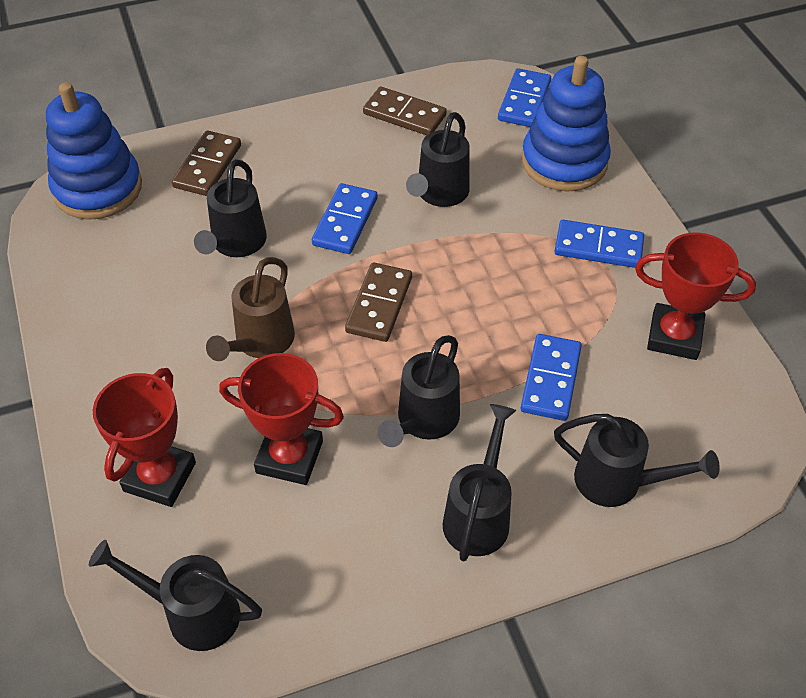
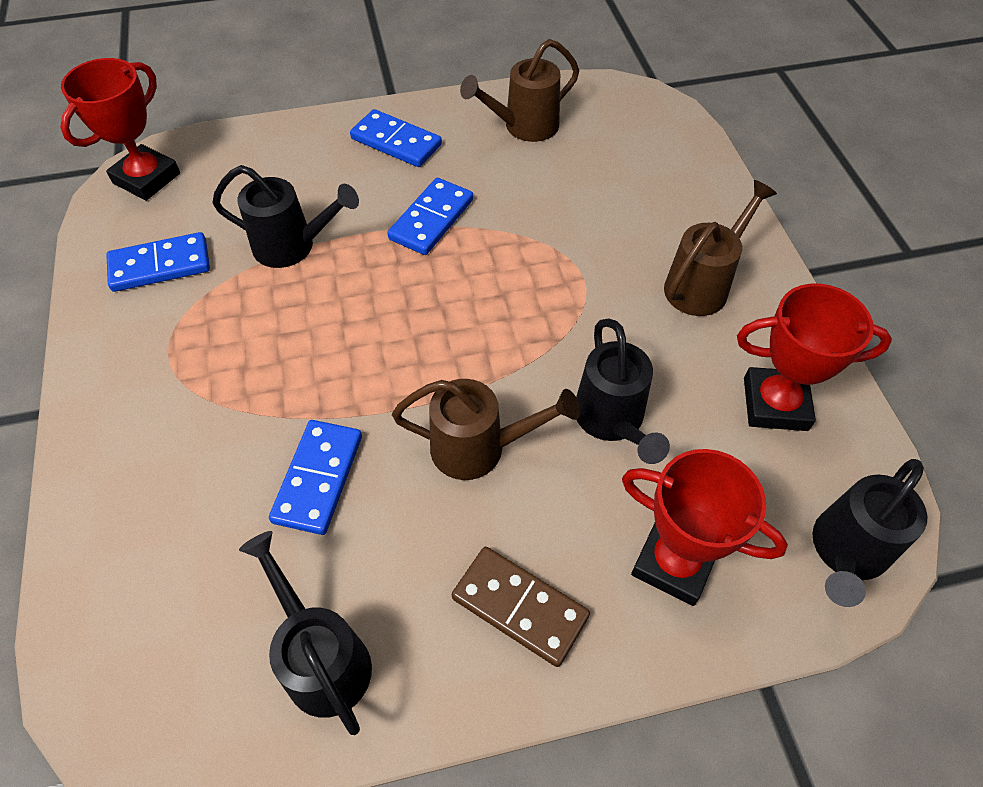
black watering can: [89,540,262,651] [194,159,267,257] [378,335,460,447] [406,112,470,207] [443,404,517,562] [554,414,720,507] = 6 -> [212,165,359,268] [239,531,372,735] [576,318,670,464] [813,459,927,607] = 4
blue stacking toy: [46,82,142,220] [521,56,611,192] = 2 -> none = 0
brown domino: [172,131,241,196] [345,262,412,342] [363,87,447,135] = 3 -> [452,547,590,667] = 1
brown watering can: [206,257,295,361] = 1 -> [392,379,580,480] [460,39,579,142] [664,180,777,316] = 3

